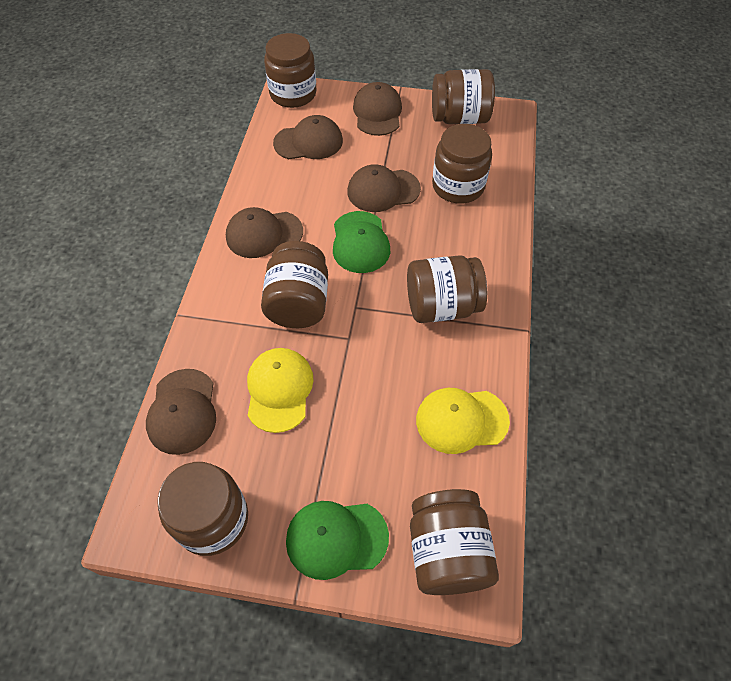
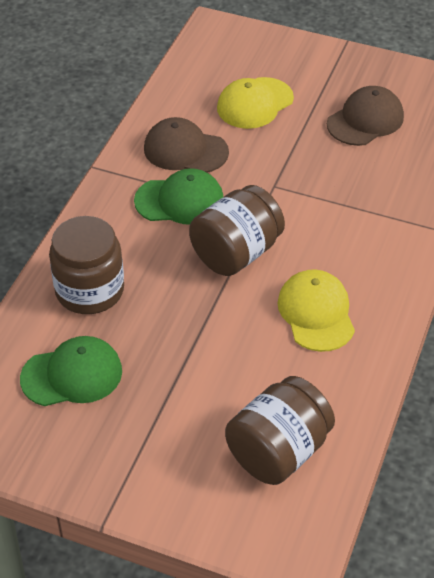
brown cap: [146,369,216,455] [226,207,303,258] [273,115,343,159] [347,164,421,212] [353,82,402,136] = 5 -> [144,117,229,173] [327,86,404,146] = 2
brown jar: [157,462,248,556] [261,241,328,328] [264,33,317,108] [407,255,487,323] [410,489,499,595] [432,69,495,124] [432,124,492,204] = 7 -> [49,216,124,314] [189,185,285,276] [225,376,335,485] = 3

